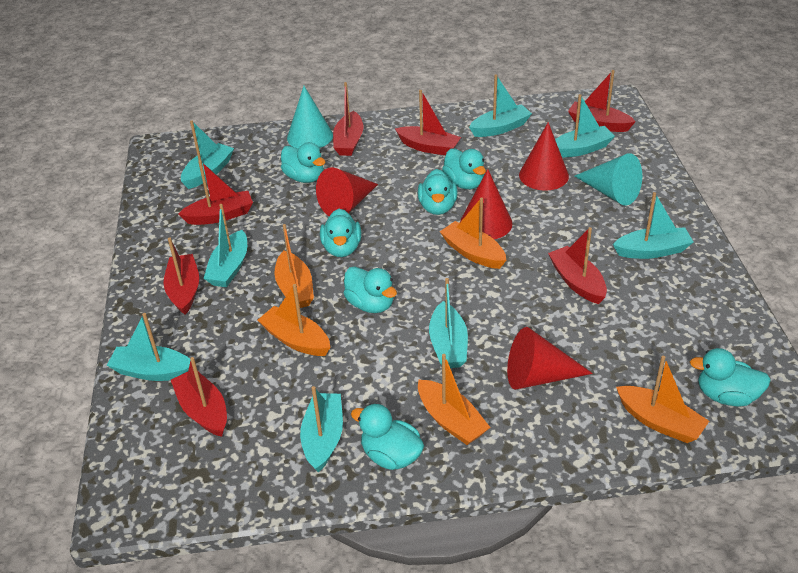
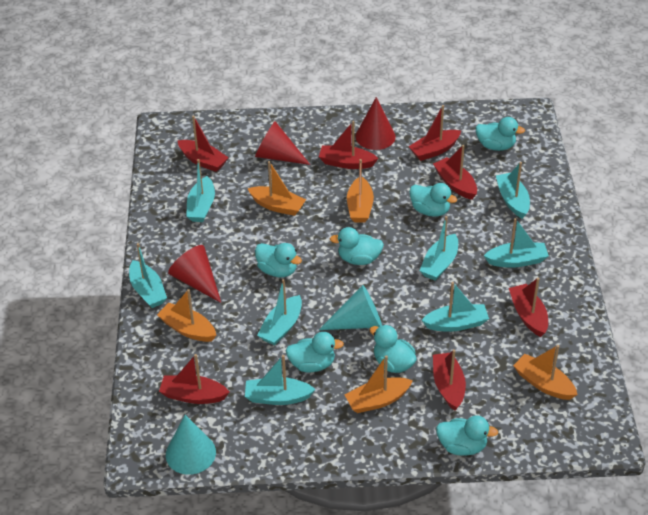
red cone: [316,167,378,216] [460,169,512,239] [507,327,593,390] [519,122,569,191] = 4 -> [168,245,221,303] [255,121,310,165] [355,97,396,150] = 3

